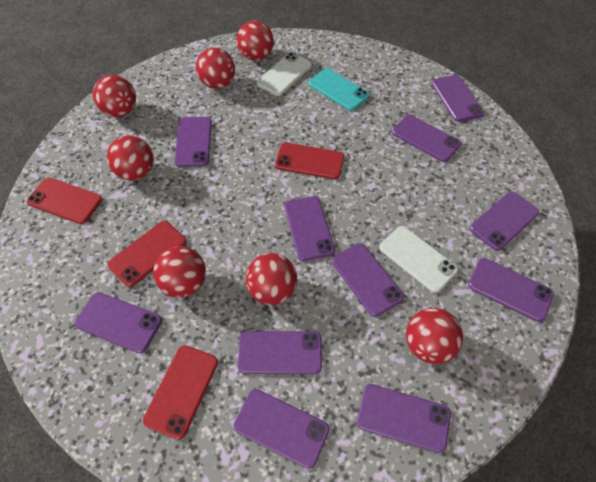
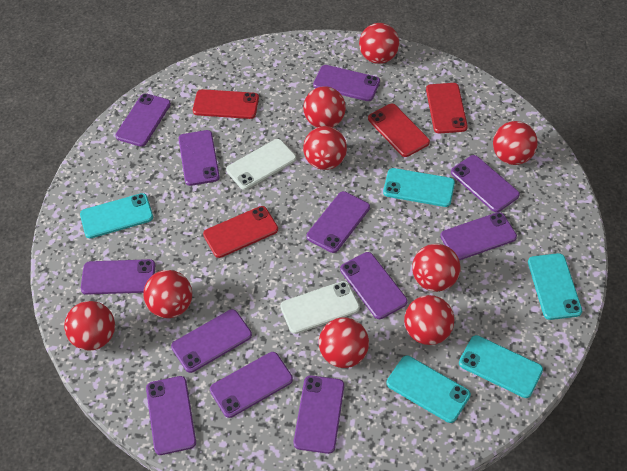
purple phone: [75,292,162,353] [174,117,212,167] [233,389,329,469] [238,331,322,374] [284,196,335,261] [332,243,404,317] [357,384,451,453] [392,115,461,162] [432,75,484,122] [468,258,554,322] [470,191,539,251] = 11 -> [81,259,155,295] [115,93,171,147] [146,376,196,455] [171,309,252,373] [178,130,220,186] [210,352,293,418] [294,375,344,454] [306,191,370,253] [313,65,380,101] [340,252,408,319] [440,212,517,261] [451,155,520,212] = 12
red ball: [93,75,136,117] [107,135,154,181] [153,246,206,298] [196,48,235,89] [236,21,274,61] [245,253,297,305] [406,308,463,364] = 7 -> [64,301,115,351] [143,270,192,318] [303,86,346,128] [303,126,347,170] [319,317,369,368] [359,23,399,64] [404,295,454,345] [412,244,460,292] [493,121,538,165] = 9
turquoise phone: [308,68,370,111] = 1 -> [80,193,153,238] [383,168,455,207] [387,356,471,423] [459,335,543,398] [528,253,582,320] = 5

